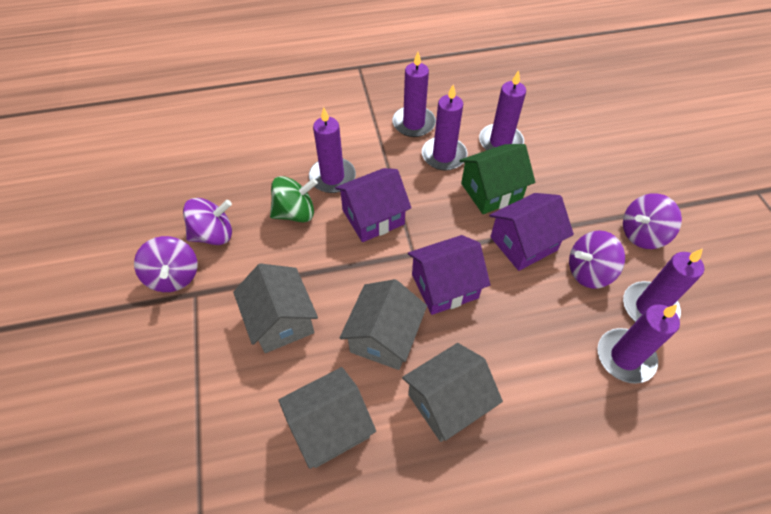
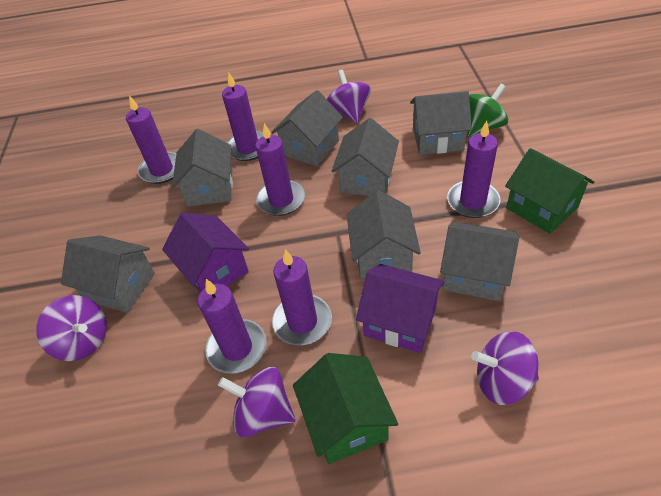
green house: [459,144,535,214] = 1 -> [293,353,398,464] [505,148,594,234] = 2
grey house: [233,263,318,353] [279,367,376,469] [340,279,427,370] [402,343,503,442] = 4 -> [61,235,155,313] [172,129,233,207] [271,90,343,166] [331,118,399,196] [347,190,421,279] [410,91,472,155] [440,221,519,301] = 7
purple house: [335,168,411,242] [408,235,490,315] [489,193,574,271] = 3 -> [162,212,249,293] [356,264,445,353] = 2

